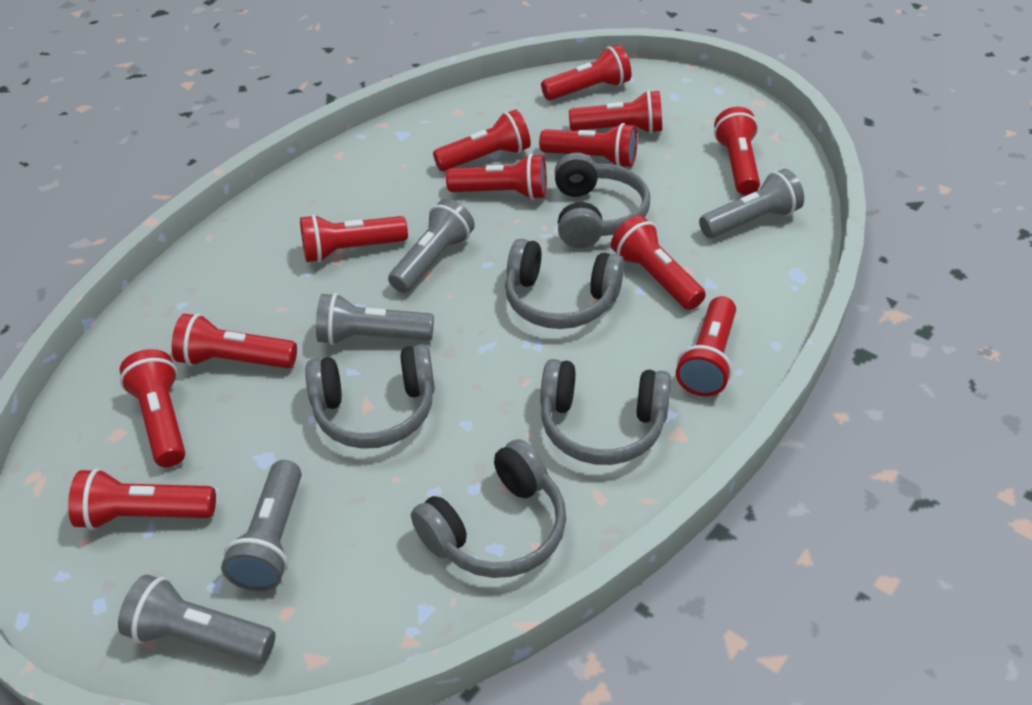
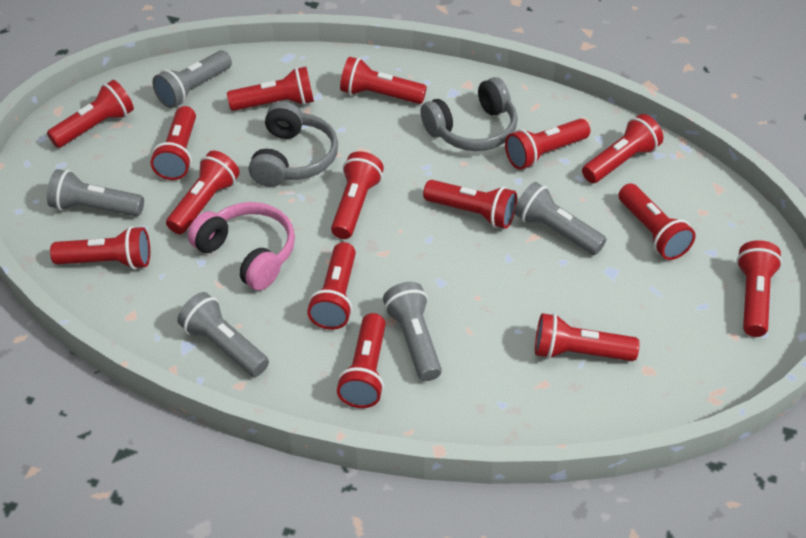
grey headphones: [305,344,435,449] [411,439,566,578] [505,239,624,329] [540,359,671,465] [555,152,650,248] = 5 -> [249,102,338,187] [420,77,518,151] = 2
pink headphones: none = 0 -> [188,202,295,291] = 1
red flashlight: [68,468,216,530] [120,349,185,467] [172,314,297,368] [300,214,408,263] [433,110,531,171] [446,154,547,200] [539,123,637,167] [541,45,631,100] [569,90,662,134] [611,216,706,310] [676,296,736,396] [714,107,760,195] = 12 -> [47,80,134,148] [50,226,150,270] [151,106,196,180] [166,150,240,234] [227,67,314,111] [307,242,356,330] [331,151,384,239] [337,313,386,408] [340,57,427,104] [423,180,517,229] [505,119,590,170] [535,313,640,361] [582,114,663,183] [618,183,696,260] [736,240,782,337] = 15

